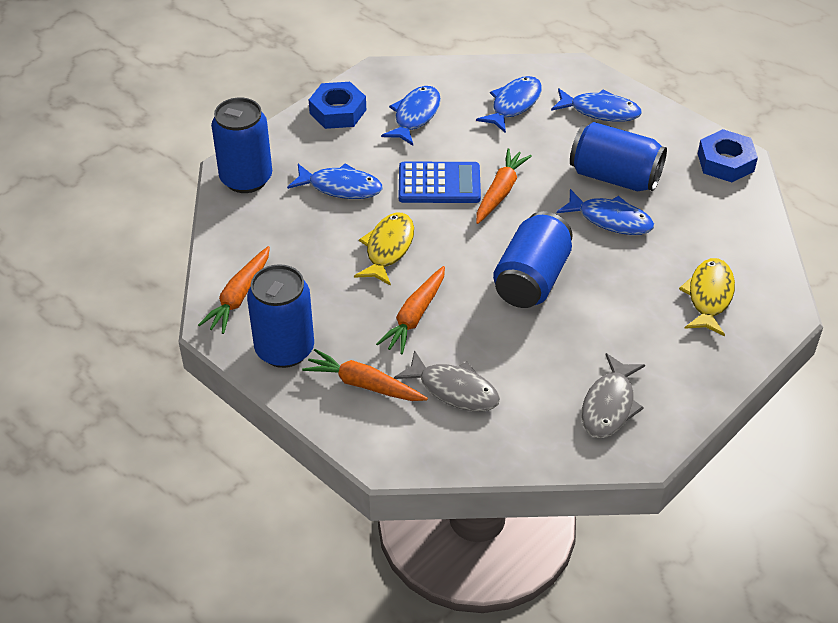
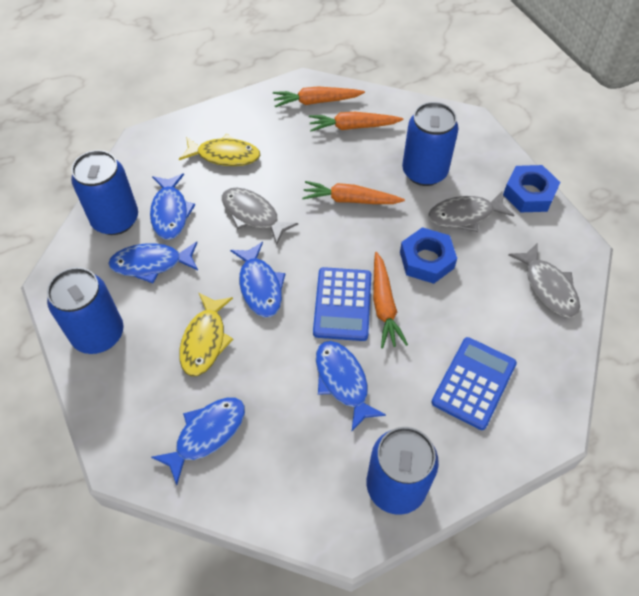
blue calculator: [399,162,481,203] = 1 -> [313,267,371,341] [432,337,517,430] = 2
grey fish: [394,350,500,411] [582,353,645,438] = 2 -> [222,188,298,245] [428,192,514,232] [509,244,580,318] = 3

